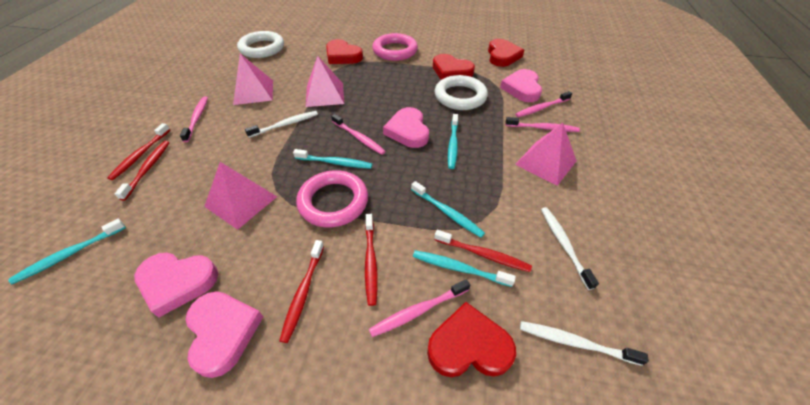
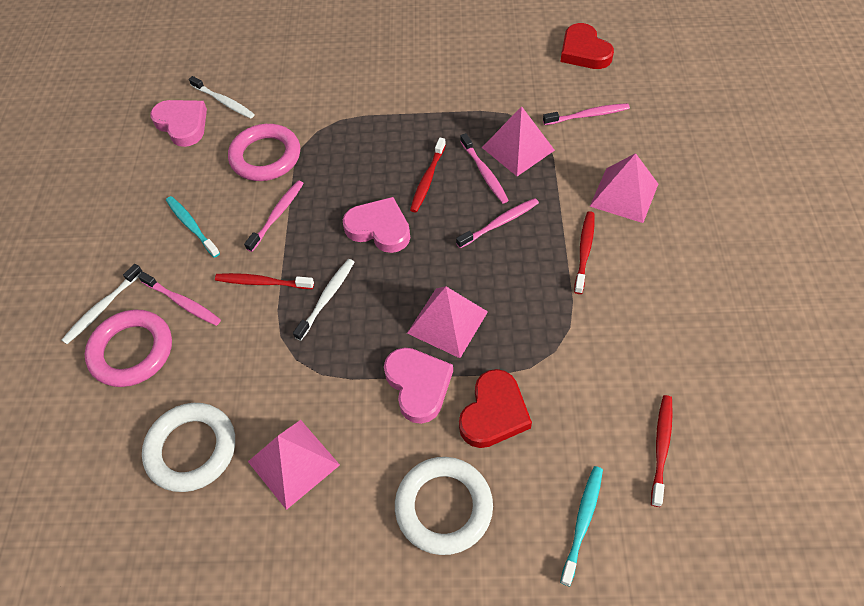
pink heart: [134,253,218,317] [185,292,263,378] [383,107,429,148] [500,69,542,102] = 4 -> [150,100,207,147] [343,197,410,253] [384,348,453,424] = 3
red heart: [326,39,363,64] [427,302,516,377] [433,54,475,80] [488,39,524,67] = 4 -> [459,369,532,448] [560,23,614,69] = 2
red toothbrush: [107,123,170,180] [115,141,170,201] [279,240,324,343] [365,214,378,306] [434,230,532,272] = 5 -> [215,273,314,289] [410,138,446,213] [574,211,595,294] [651,395,673,507] = 4
turquoise toothbrush: [8,219,126,284] [293,149,372,169] [411,181,485,238] [413,250,516,287] [448,114,458,169] = 5 -> [166,196,220,258] [560,466,603,586] = 2

